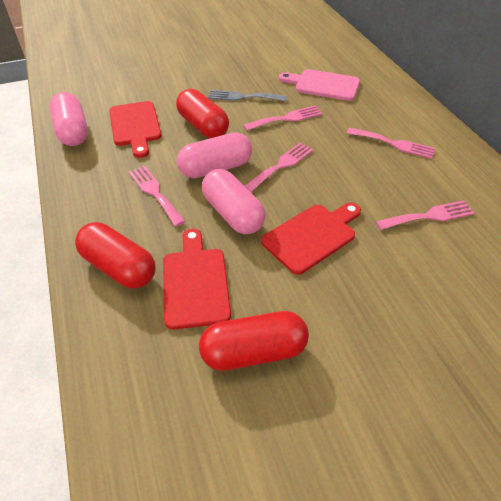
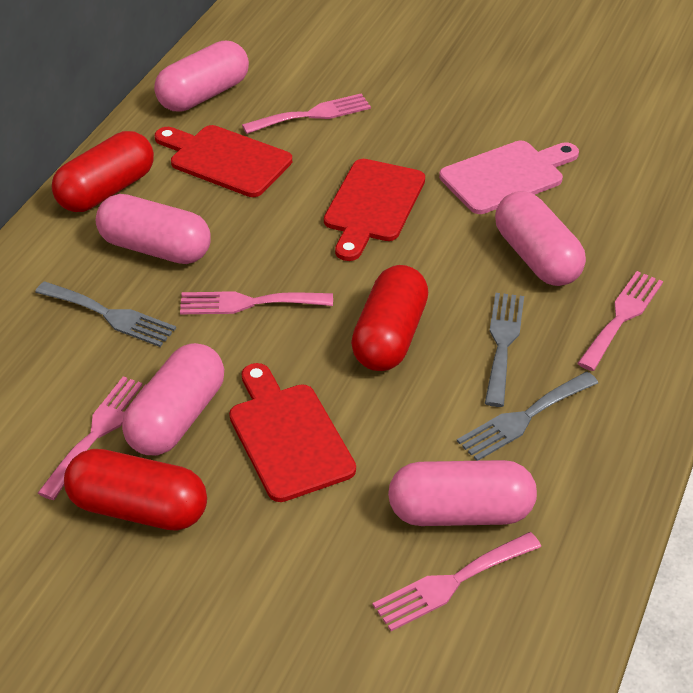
grey fork: [208,90,287,102] = 1 -> [35,281,176,347] [457,372,598,461] [485,293,524,407] = 3
pink capsule: [49,92,88,146] [177,132,252,178] [202,169,266,234] = 3 -> [96,194,211,264] [122,343,224,455] [154,41,249,112] [388,460,537,526] [495,191,586,286] = 5

